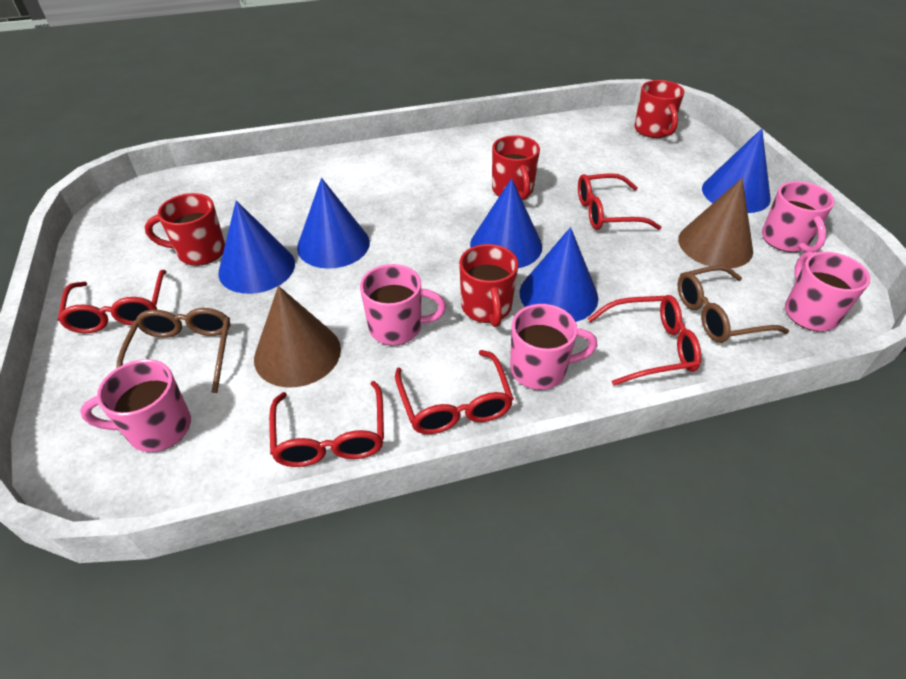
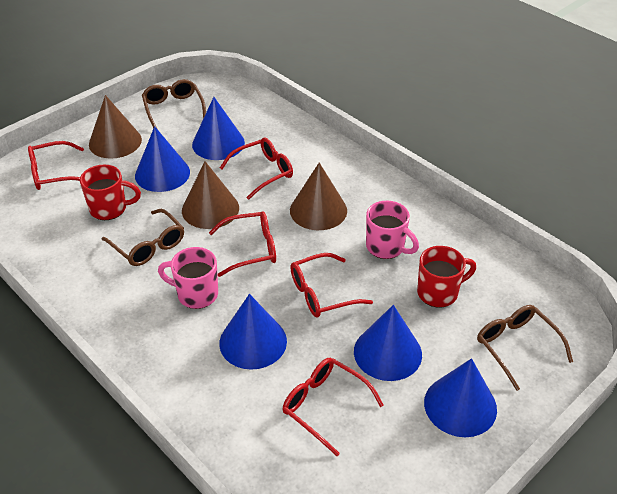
brown cone: [254,286,341,387] [678,178,753,269] = 2 -> [89,95,142,159] [182,161,239,229] [290,163,347,230] = 3
brown glasses: [116,308,231,393] [678,265,789,343] = 2 -> [102,209,184,266] [142,79,206,128] [477,305,573,391] = 3
pink mug: [80,359,191,452] [360,264,446,346] [510,304,597,390] [762,181,834,253] [785,252,870,332] = 5 -> [158,247,218,309] [366,201,419,259] = 2
red mug: [145,193,225,266] [459,244,519,327] [492,135,540,200] [634,80,684,138] = 4 -> [80,165,141,220] [417,246,476,308] = 2

